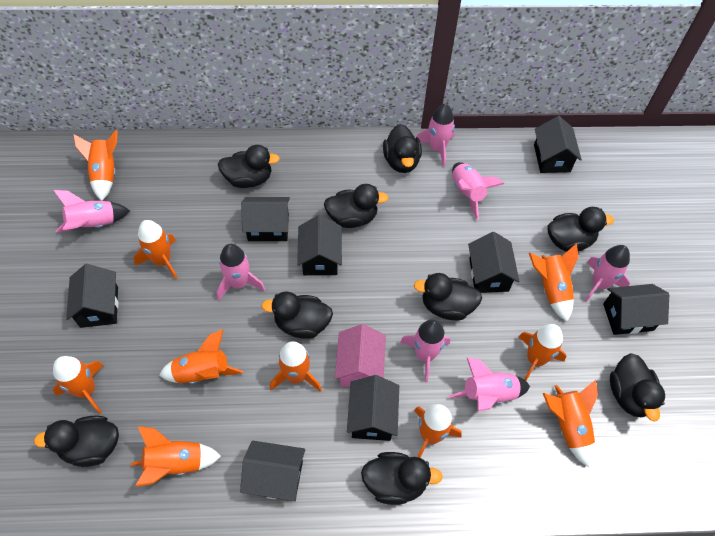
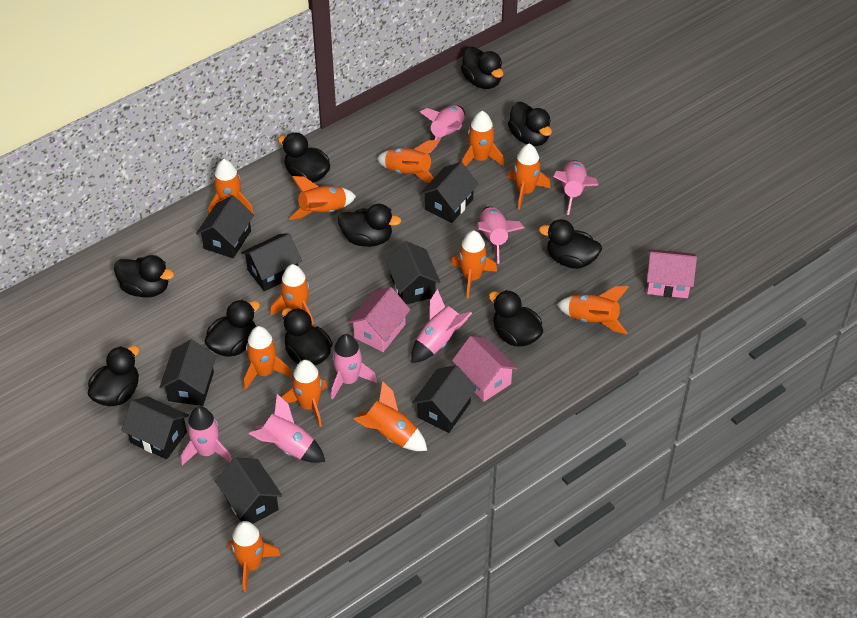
black duck: [34,415,119,467] [218,145,280,188] [261,291,333,339] [324,184,389,228] [361,452,443,505] [383,124,422,173] [414,273,482,320] [547,207,614,252] [610,353,665,421] = 9 -> [88,346,139,406] [114,255,174,298] [205,300,260,356] [278,133,330,183] [282,308,333,365] [338,204,401,247] [461,47,503,89] [489,290,543,347] [508,102,552,146] [539,219,602,269] = 10
orange rocket: [53,356,104,414] [74,130,118,201] [131,426,221,487] [134,220,178,279] [160,329,243,384] [270,341,322,392] [414,404,462,458] [519,324,566,381] [529,243,578,322] [543,380,598,467] = 10 -> [208,159,254,215] [228,521,281,592] [244,326,292,390] [270,264,314,326] [282,360,327,427] [289,176,356,220] [354,381,427,451] [377,140,439,183] [451,231,497,298] [462,111,504,167] [507,144,551,210] [557,286,629,334] = 12
pink house: [335,324,386,387] = 1 -> [348,287,410,352] [452,336,518,402] [647,249,697,298] = 3

